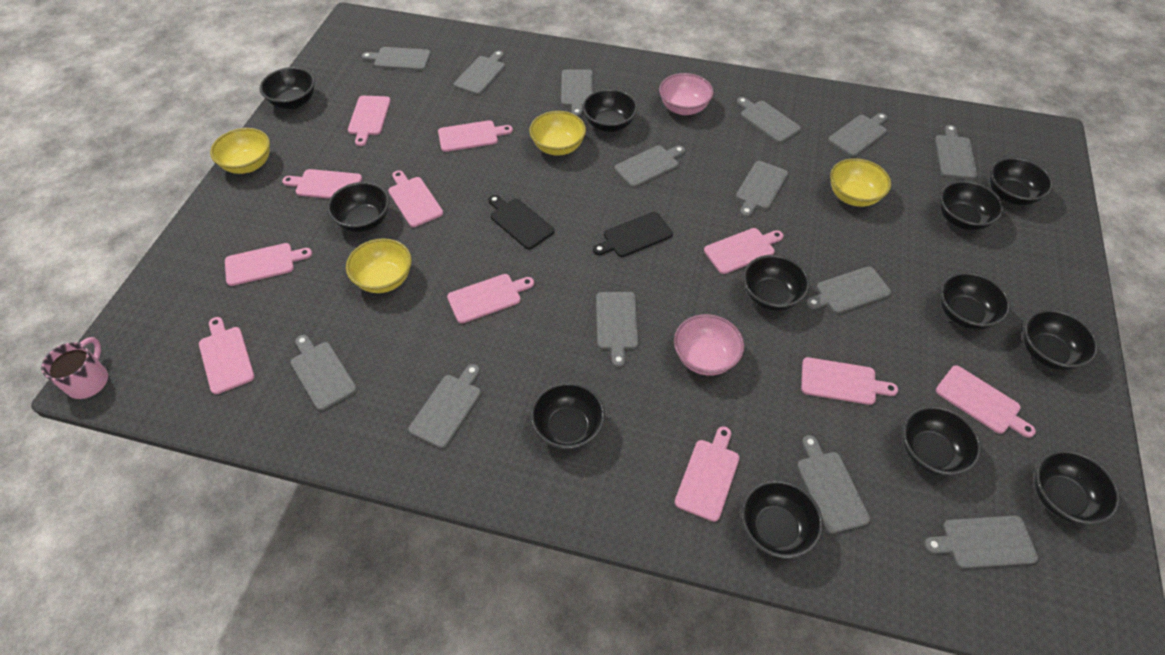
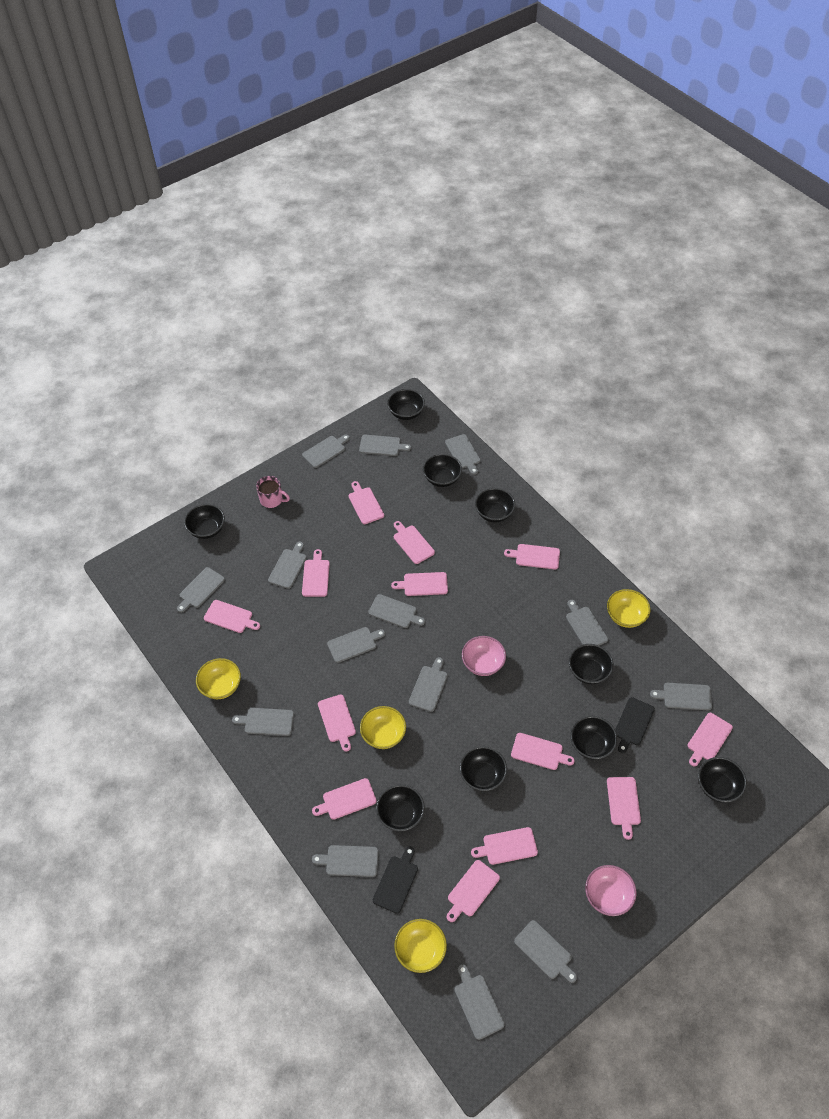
black bowl: [260,67,315,109] [327,182,389,232] [531,382,605,450] [582,89,638,132] [741,480,823,559] [743,255,810,311] [902,406,982,476] [940,180,1004,230] [940,272,1011,330] [990,157,1053,205] [1023,309,1099,370] [1035,450,1121,525] = 12 -> [184,504,225,539] [376,785,425,831] [387,389,425,420] [423,454,462,487] [460,746,507,791] [475,488,515,523] [569,644,614,684] [570,716,617,760] [698,757,747,802] = 9
pink cutting board: [199,317,255,394] [225,243,312,286] [282,169,362,199] [348,96,391,146] [388,171,443,227] [438,120,513,152] [447,274,534,323] [675,426,739,522] [704,228,783,274] [801,357,898,405] [936,365,1036,438] = 11 -> [204,600,260,633] [302,549,330,597] [312,778,376,820] [318,694,356,751] [348,481,384,524] [391,572,448,596] [394,521,435,564] [447,860,500,922] [471,827,538,865] [504,544,560,569] [511,733,575,770] [607,777,641,840] [687,713,733,767] = 13

